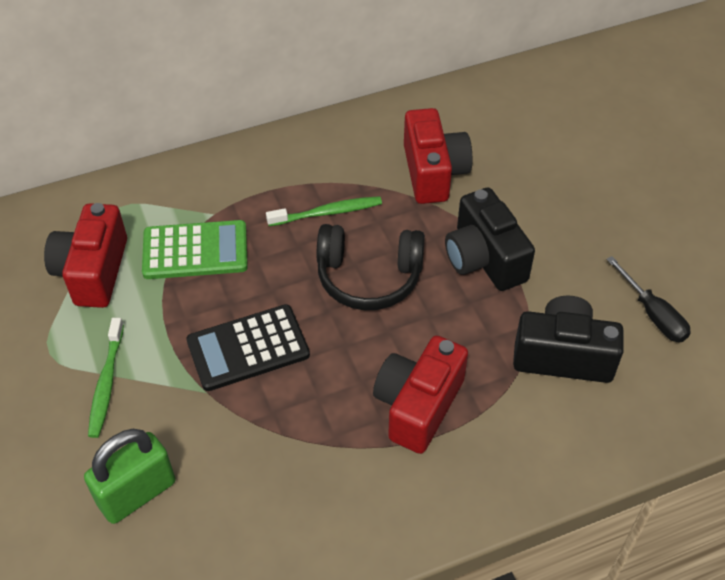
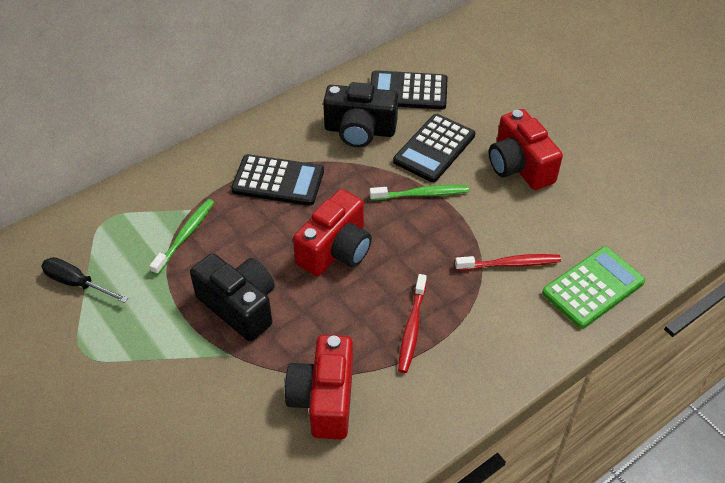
black calculator: [186,304,310,391] = 1 -> [231,154,324,206] [370,70,448,110] [393,114,475,182] = 3
black headphones: [317,224,425,310] = 1 -> none = 0
green padlock: [84,429,176,524] = 1 -> none = 0
red toothbrush: none = 0 -> [398,274,427,373] [455,254,561,271] = 2

